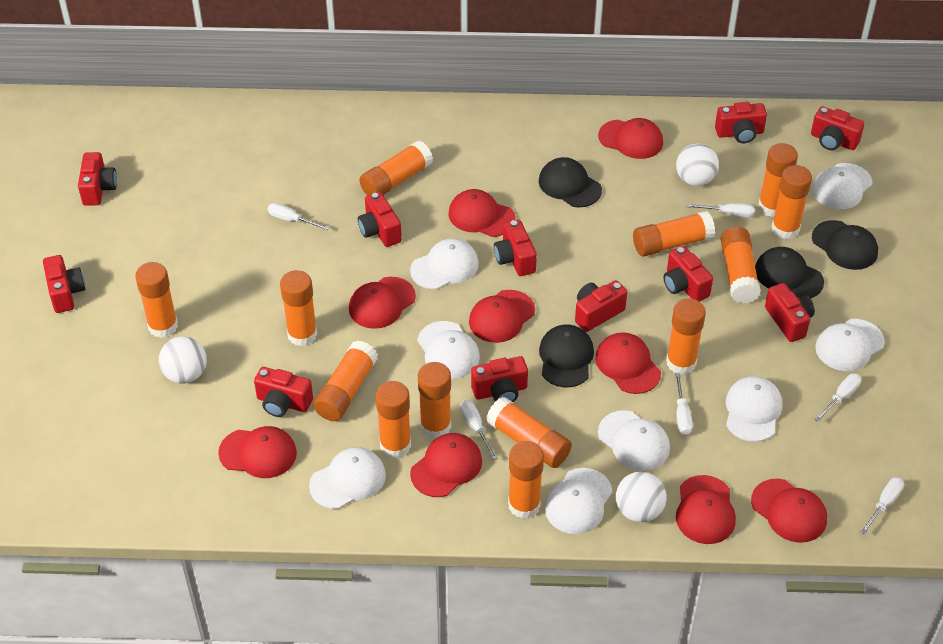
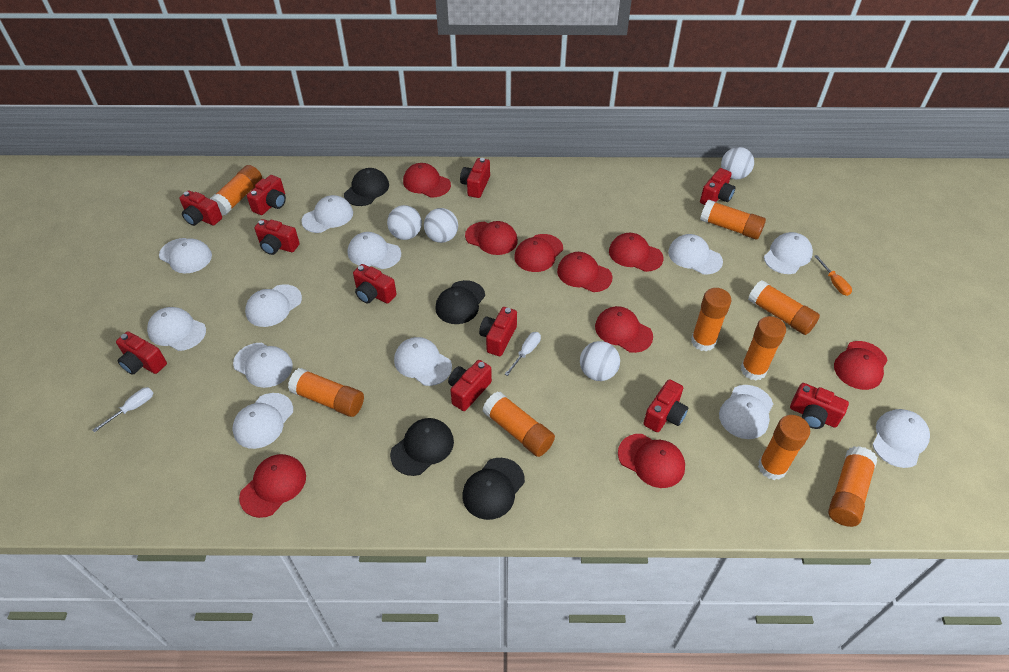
orange glue stick: [135,262,178,338] [280,270,317,346] [313,340,378,421] [359,140,433,196] [376,381,411,458] [418,362,451,439] [486,397,572,468] [508,441,544,519] [633,211,715,256] [666,298,706,375] [721,227,761,304] [758,143,798,217] [772,165,812,239] = 13 -> [210,165,262,215] [288,368,364,417] [483,391,555,457] [691,288,732,351] [700,199,766,239] [741,316,786,381] [748,280,820,335] [758,415,810,480] [828,446,877,527] = 9
orange screwdriver: none = 0 -> [814,255,852,296] = 1
white ball: [159,336,207,384] [616,471,667,522] [676,144,719,186] = 3 -> [387,205,422,240] [424,208,458,243] [580,341,620,381] [721,147,754,179] = 4
white cap: [309,447,386,509] [410,238,479,290] [417,321,480,379] [545,468,613,534] [598,410,670,470] [726,376,782,442] [812,163,872,209] [815,319,885,371] = 8 -> [147,307,206,351] [159,238,212,273] [233,343,293,388] [233,393,293,449] [245,284,302,327] [301,195,353,233] [348,232,401,269] [394,337,452,386] [668,234,723,274] [719,385,773,439] [764,232,813,274] [872,409,930,468] = 12
white screwdriver: [268,203,329,230] [460,400,497,460] [675,373,693,435] [686,203,755,218] [814,373,861,422] [861,477,904,534] = 6 -> [92,387,153,433] [505,332,541,376] = 2

